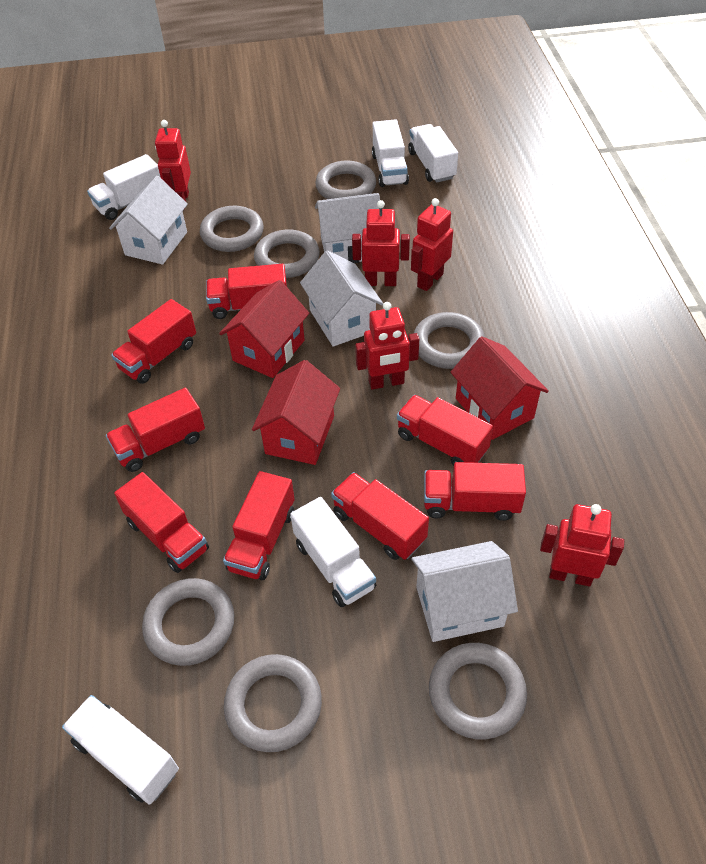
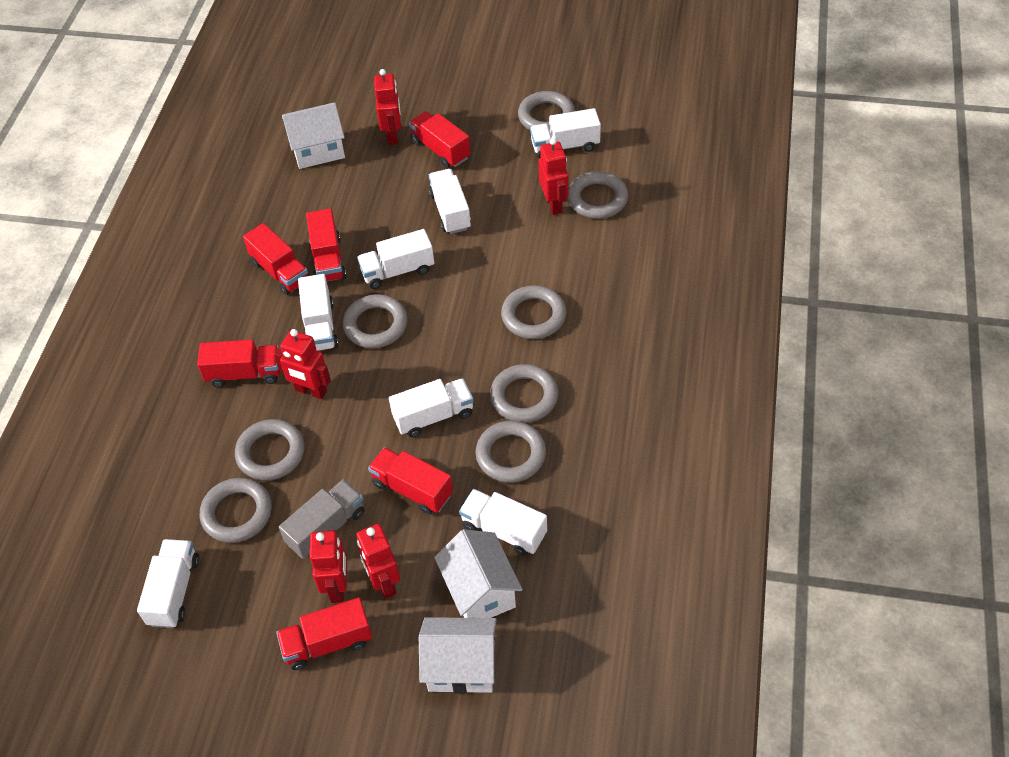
grey ring: [142,578,234,666] [200,206,264,252] [224,654,322,752] [254,229,320,278] [315,160,376,199] [414,312,485,369] [429,643,527,739] = 7 -> [200,478,272,543] [235,419,305,481] [343,294,408,348] [475,421,546,483] [490,364,558,423] [501,285,566,339] [518,91,575,130] [568,171,628,219] = 8
grey truck: none = 0 -> [279,479,365,559] = 1
red house: [219,280,309,378] [252,360,340,465] [450,336,549,440] = 3 -> none = 0
red truck: [106,388,205,472] [111,299,196,384] [114,472,209,573] [206,264,287,319] [223,471,295,580] [331,472,429,560] [397,395,493,466] [424,462,526,521] = 8 -> [197,339,280,388] [243,223,309,295] [276,598,372,670] [306,208,346,281] [368,447,453,514] [409,111,471,168] = 6
white house: [109,176,188,265] [300,250,383,347] [315,193,380,263] [412,541,518,642] = 4 -> [282,102,345,169] [419,617,497,694] [434,529,523,618] = 3
white truck: [62,695,179,805] [87,154,161,220] [290,497,376,607] [372,119,409,187] [408,124,458,183] = 5 -> [137,539,199,628] [298,274,338,351] [357,229,434,289] [389,378,474,437] [429,169,471,234] [459,489,547,556] [530,108,601,158] = 7

